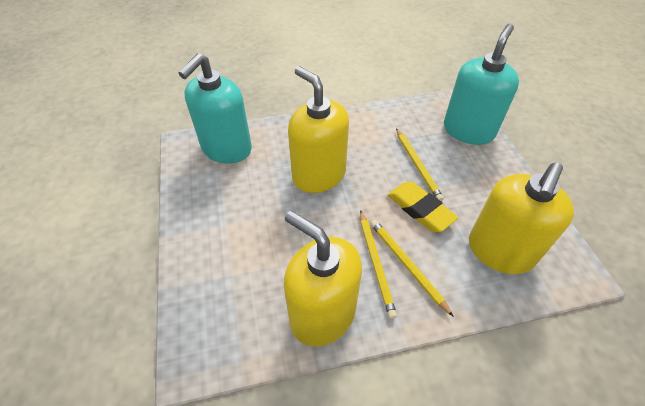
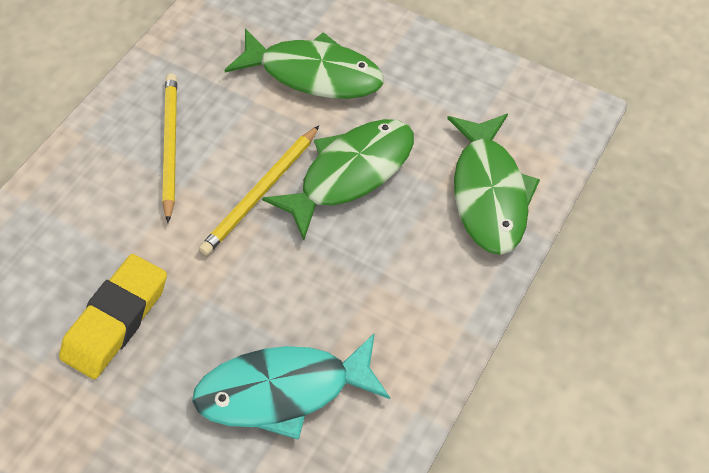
green fish: none = 0 -> [224,29,384,99] [262,119,414,240] [447,114,540,255] = 3
turquoise fish: none = 0 -> [192,333,390,440] = 1
turquoise soap dispenser: [178,53,252,164] [444,24,519,145] = 2 -> none = 0
yellow pencil: [360,210,397,319] [370,220,454,317] [396,128,444,201] = 3 -> [162,73,177,223] [199,125,319,255] = 2
yellow soap dispenser: [284,211,362,346] [288,66,349,193] [469,162,574,274] = 3 -> none = 0

